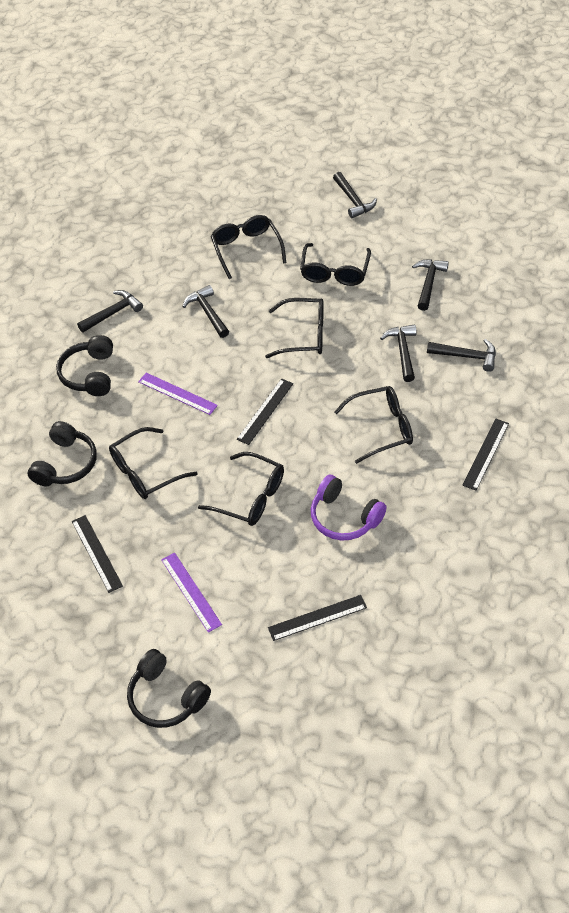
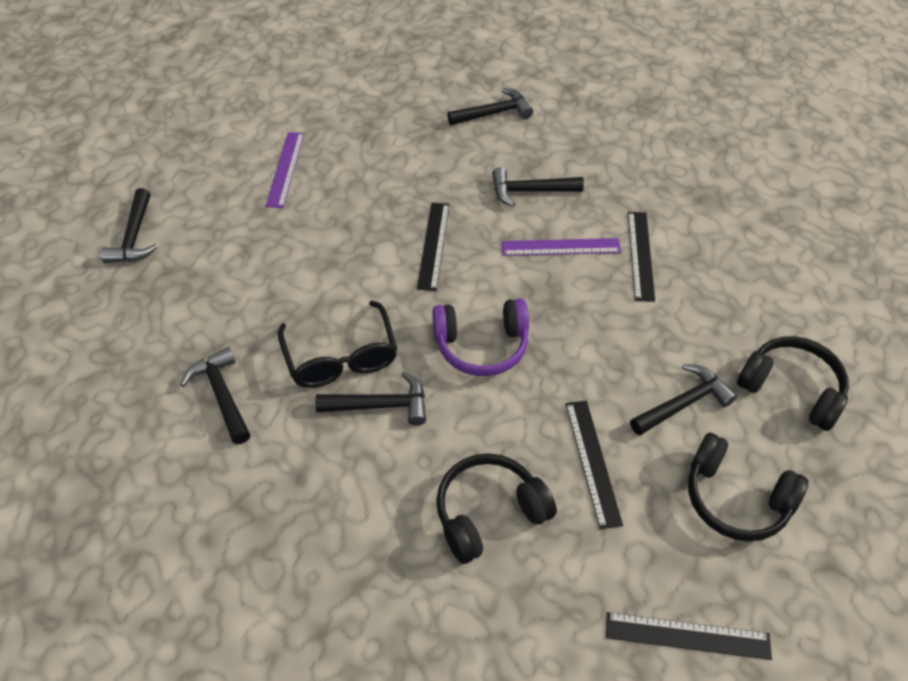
black glasses: [109,427,198,499] [198,452,284,526] [211,215,286,279] [265,298,324,358] [300,243,371,286] [334,386,413,464] = 6 -> [278,301,397,388] = 1

